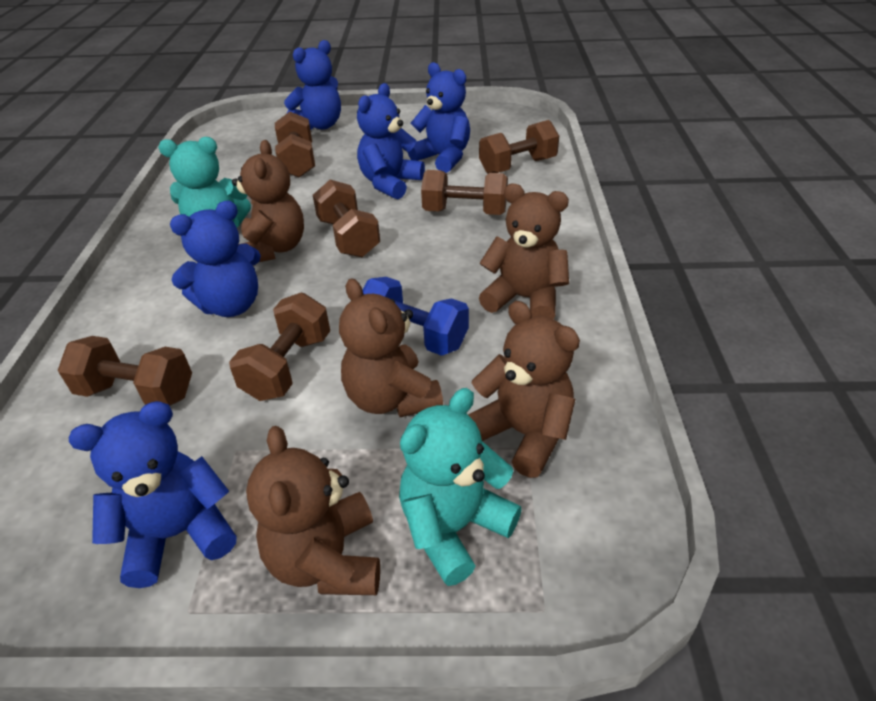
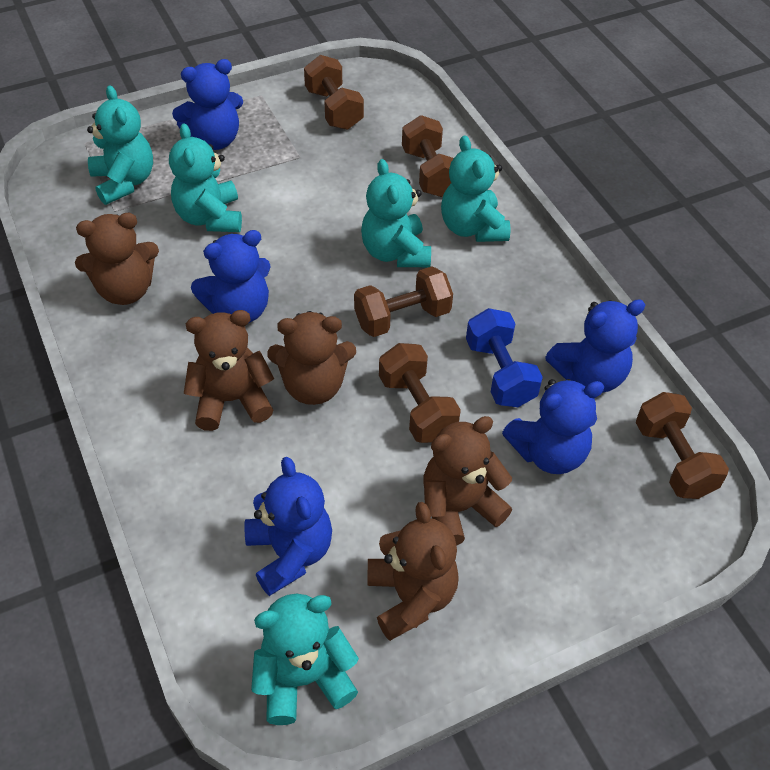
brown dumbbell: [58,336,192,406] [229,293,330,401] [275,112,315,178] [313,180,380,257] [421,170,508,215] [479,120,559,174] = 6 -> [304,55,364,130] [354,266,453,337] [379,343,461,443] [402,115,454,197] [636,392,729,499] = 5
turquoise teddy bear: [158,137,251,227] [399,388,522,586] = 2 -> [87,85,153,205] [169,123,242,232] [251,594,359,725] [361,159,431,267] [441,135,510,242] = 5

